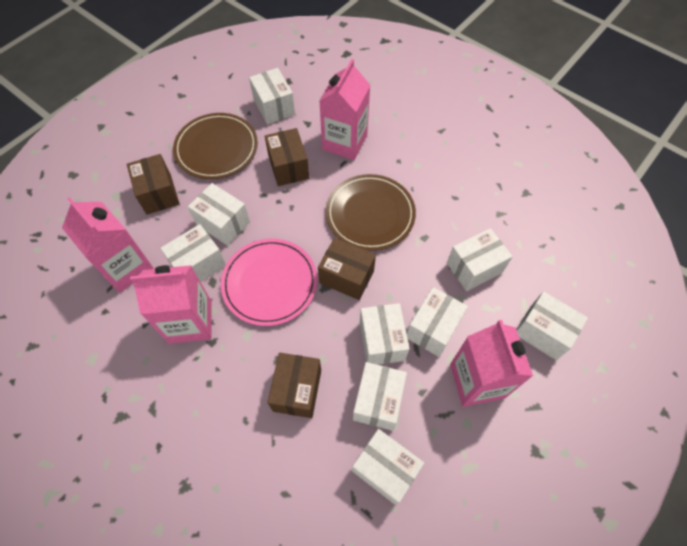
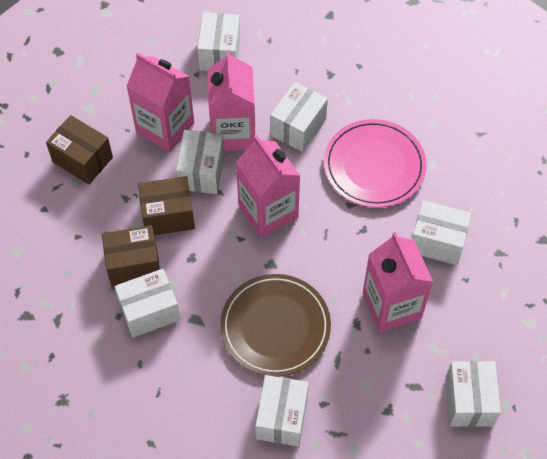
brown box: [127,154,180,215] [265,128,309,186] [267,353,321,418] [318,238,376,300] = 4 -> [46,115,113,184] [102,225,160,287] [138,176,195,235] = 3
brown plate: [173,113,258,179] [326,174,416,251] = 2 -> [220,274,331,377] = 1
white box: [160,224,226,282] [188,183,250,246] [249,68,295,124] [352,429,424,505] [353,362,407,431] [360,303,410,365] [407,287,468,357] [447,228,513,291] [516,291,588,360] = 9 -> [114,269,180,338] [176,130,224,194] [197,13,240,71] [255,375,309,446] [270,82,328,152] [412,200,472,265] [446,361,501,427] = 7

